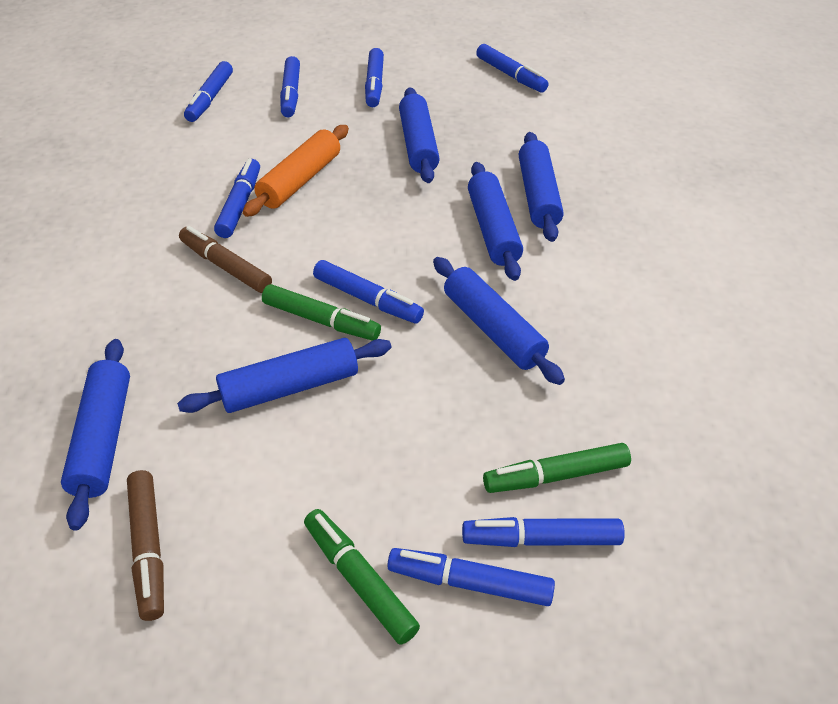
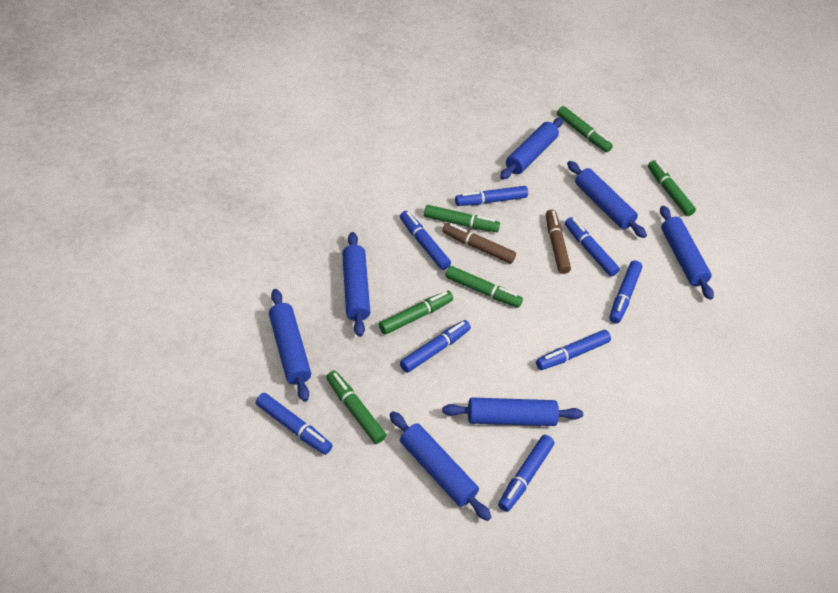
blue rolling pin: [61,339,130,531] [177,338,391,413] [399,87,440,183] [433,257,565,385] [468,162,523,281] [519,132,564,242] = 6 -> [269,289,311,402] [342,232,370,337] [389,411,491,521] [442,398,583,426] [500,118,563,179] [567,161,647,238] [660,206,714,300] = 7
green marker: [262,284,381,341] [304,509,420,645] [483,443,631,493] = 3 -> [326,371,386,444] [379,291,453,335] [424,205,500,232] [445,266,523,308] [557,106,613,152] [648,160,696,216] = 6
orange rolling pin: [243,125,349,217] = 1 -> none = 0

